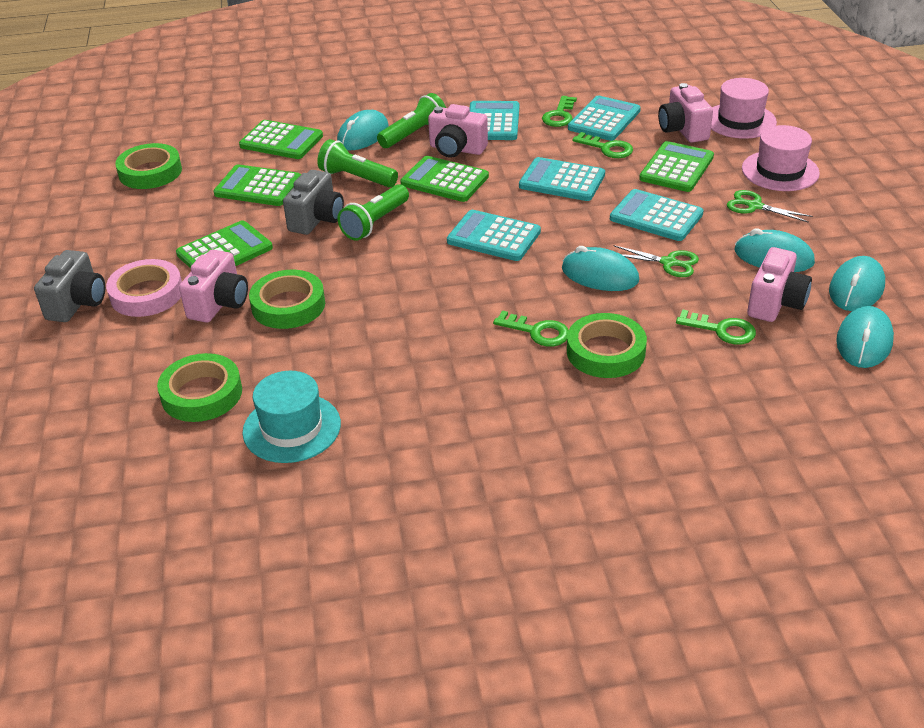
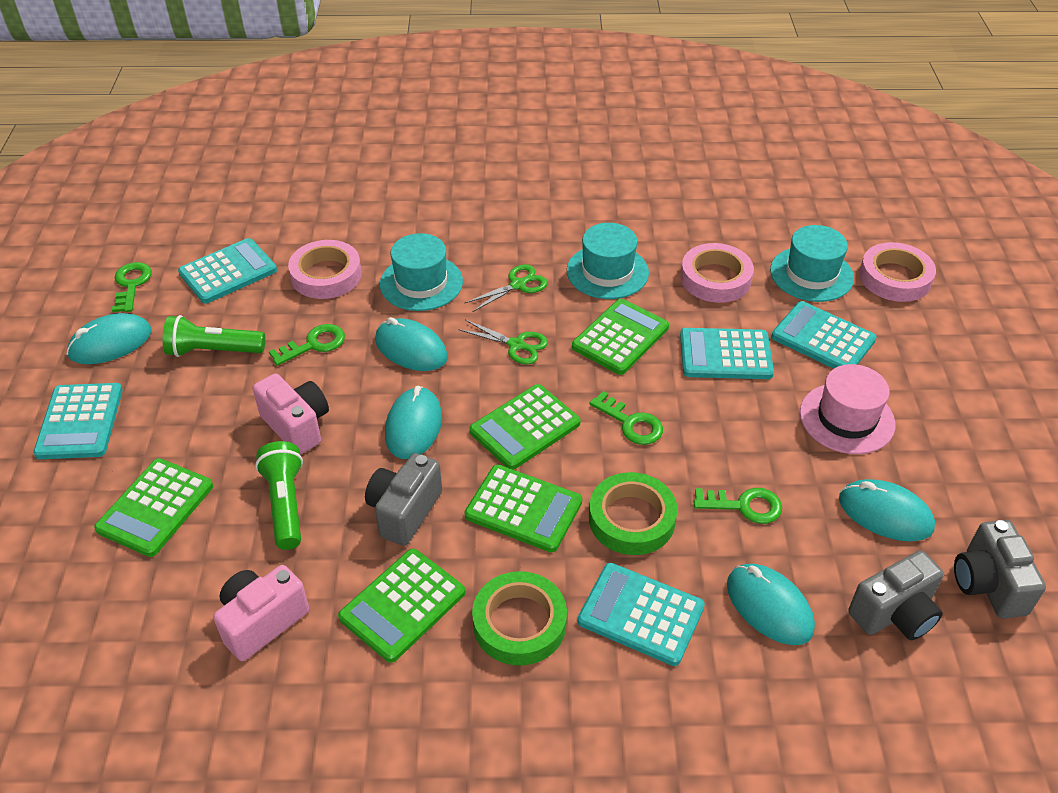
green flashlight: [317,139,398,188] [338,184,409,241] [377,93,446,148] = 3 -> [163,315,265,357] [255,441,303,550] = 2
green tape: [115,143,182,189] [157,353,242,422] [249,270,325,329] [567,313,647,378] = 4 -> [472,571,567,666] [589,472,677,555] = 2
grey camera: [34,250,105,322] [283,170,344,235] = 2 -> [365,453,442,546] [848,550,944,640] [954,520,1046,619] = 3
pink camera: [179,250,248,323] [428,104,488,158] [658,83,713,143] [747,247,812,322] = 4 -> [213,565,309,661] [253,373,329,455] = 2
pink hat: [711,78,777,139] [742,125,820,191] = 2 -> [800,364,895,454] = 1
pink tape: [106,259,182,317] = 1 -> [288,240,362,299] [680,243,754,303] [859,242,936,302] = 3
turquoise hat: [242,371,341,463] = 1 -> [380,233,463,311] [567,223,649,299] [770,225,854,302] = 3

